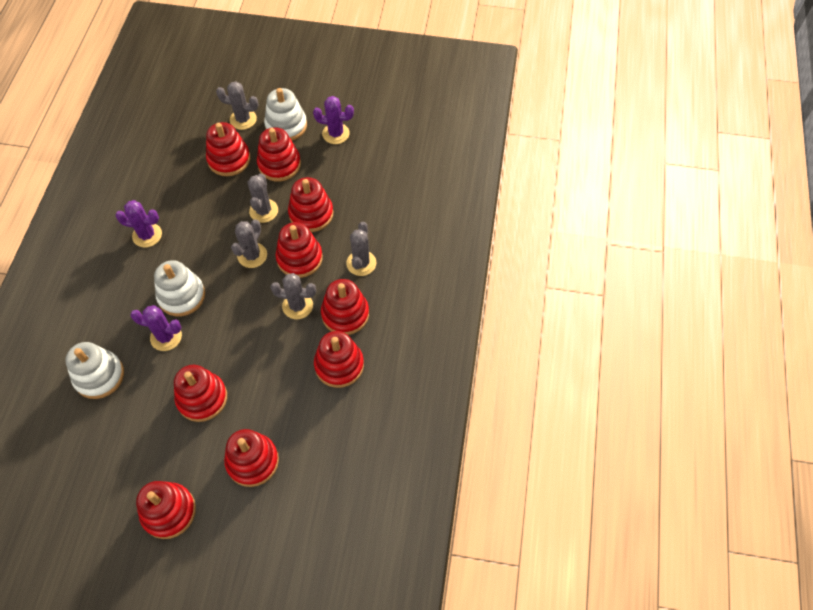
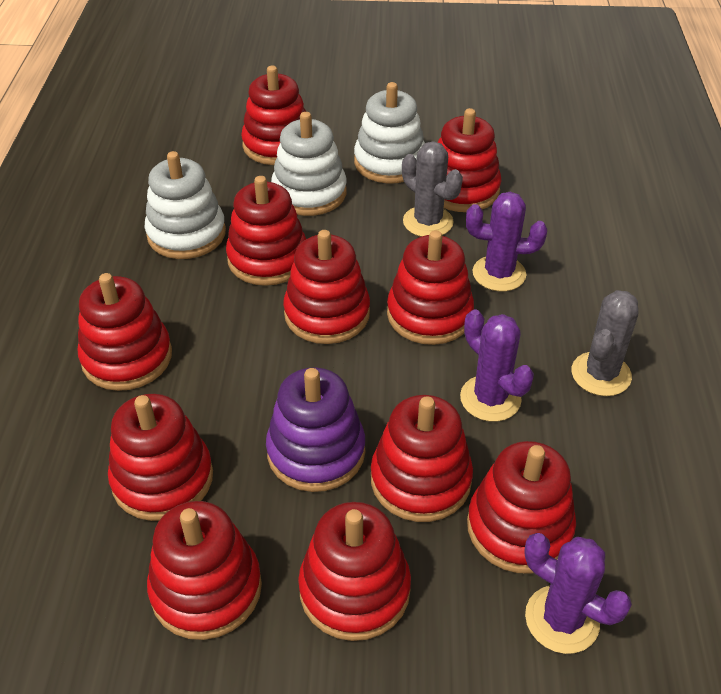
grey cactus: [216,81,258,130] [231,219,267,268] [248,173,278,223] [270,273,316,319] [346,222,376,276] = 5 -> [402,141,463,237] [572,290,639,396] = 2
purple stacking toy: none = 0 -> [266,368,365,492] = 1
red stacking toy: [136,481,196,539] [174,365,227,422] [206,122,250,176] [224,429,279,487] [257,127,301,182] [275,222,323,278] [288,177,333,232] [314,331,364,388] [321,279,369,335] = 9 -> [78,273,172,391] [108,394,213,521] [147,501,262,640] [226,176,306,286] [241,65,306,165] [283,230,370,344] [298,502,411,641] [371,395,473,522] [387,230,474,345] [438,108,501,212] [467,441,576,574] = 11

